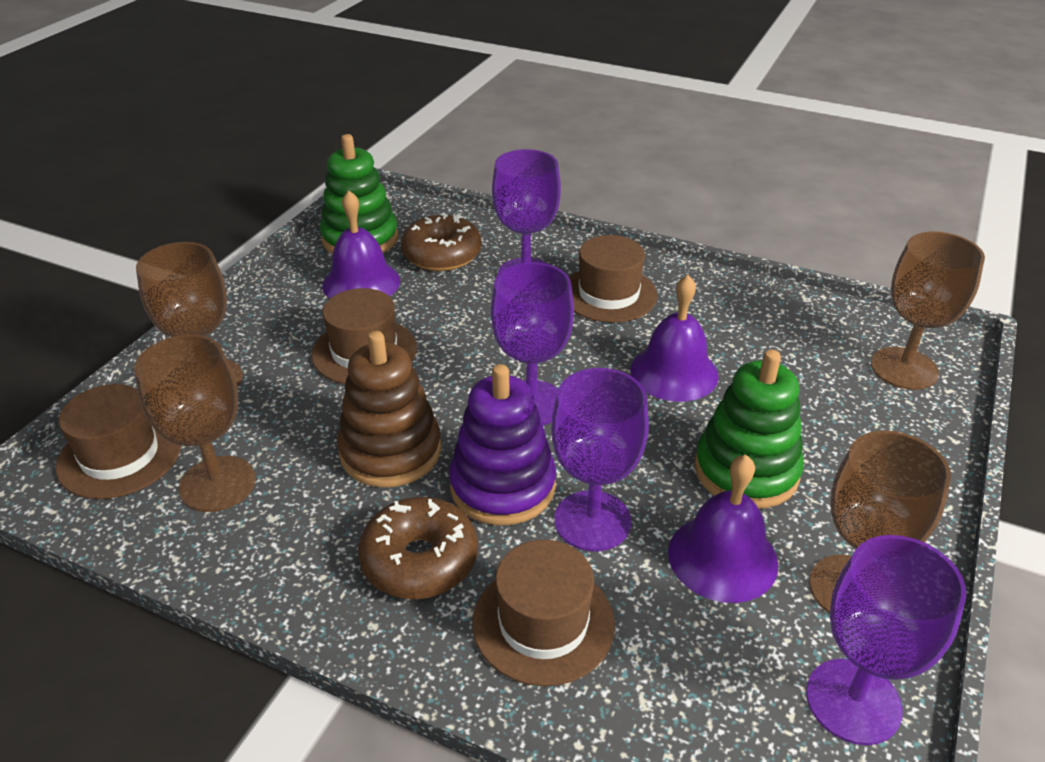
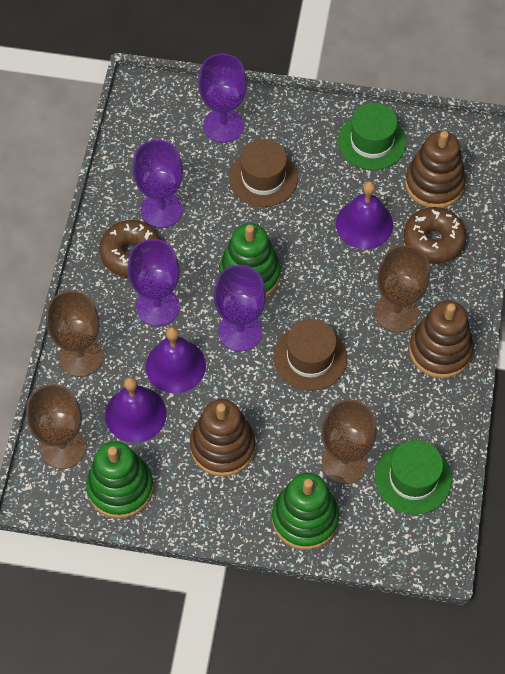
brown hat: [56,384,181,499] [311,288,417,384] [472,540,615,686] [569,235,657,323] = 4 -> [229,139,298,207] [273,319,347,391] = 2
brown stacking toy: [337,331,441,488] = 1 -> [190,399,256,476] [405,131,466,208] [409,301,474,378] = 3
green hat: none = 0 -> [338,103,406,170] [375,440,452,515] = 2
green stacking toy: [320,134,398,254] [694,350,804,509] = 2 -> [86,441,154,519] [219,223,281,297] [272,473,339,550] = 3
purple stacking toy: [449,364,556,525] = 1 -> none = 0

